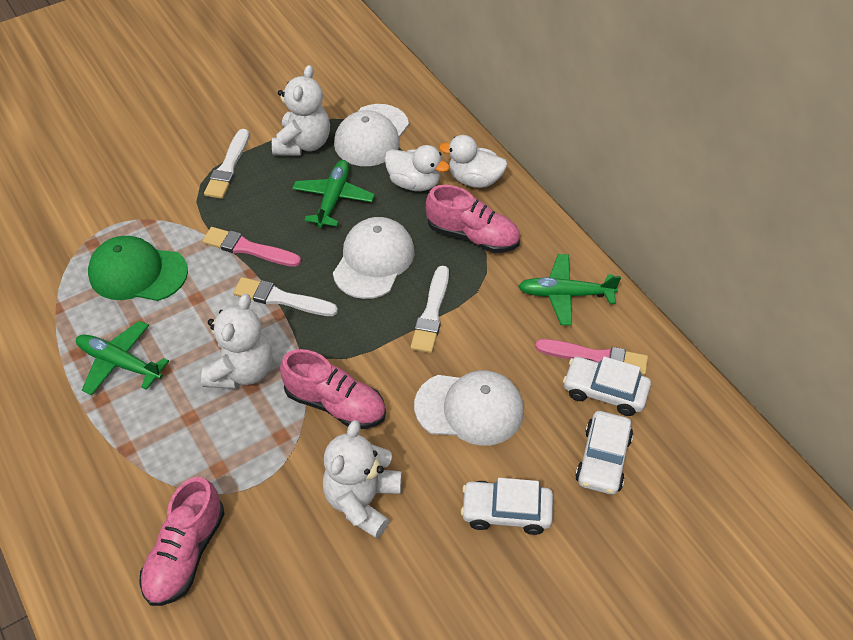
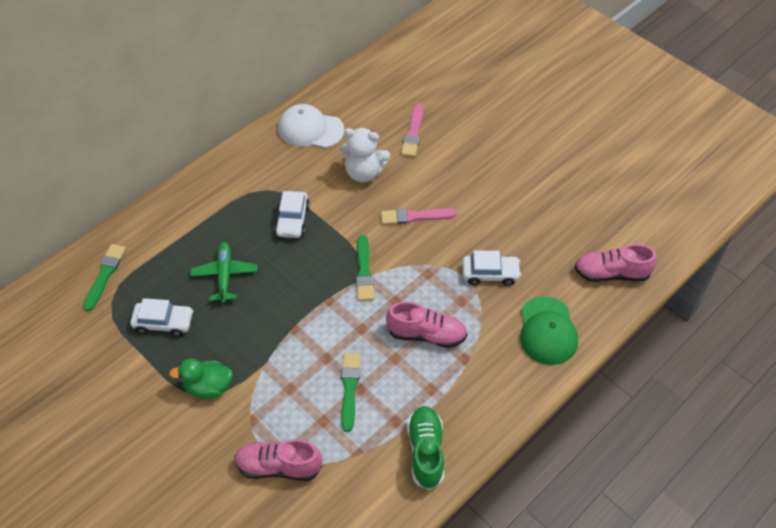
green brush: none = 0 -> [83,244,126,311] [341,353,361,432] [356,235,374,301] = 3
green duck: none = 0 -> [169,359,233,399] = 1
green plane: [76,321,169,395] [292,160,375,228] [518,254,621,326] = 3 -> [191,242,257,303] = 1
green shoe: none = 0 -> [407,406,444,490] = 1
white brush: [204,129,249,199] [233,277,338,316] [410,266,449,353] = 3 -> none = 0
white cap: [333,217,414,299] [334,104,409,166] [414,370,524,446] = 3 -> [278,104,345,148] = 1
white duck: [384,145,450,191] [439,135,508,188] = 2 -> none = 0
white teddy bear: [201,294,272,389] [272,65,330,156] [323,420,402,538] = 3 -> [340,128,390,182] = 1

